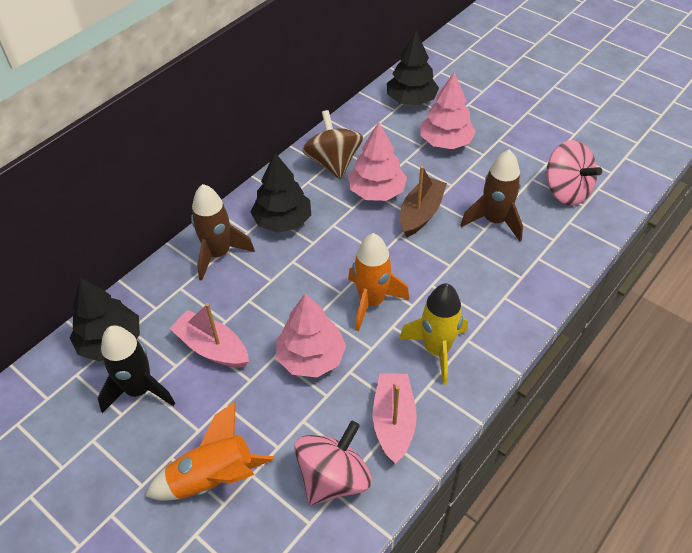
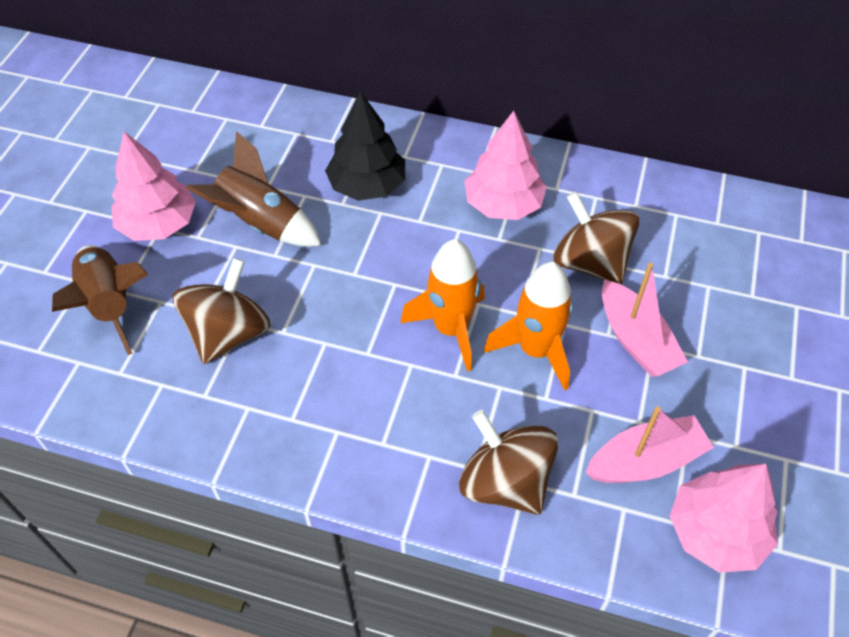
black rocket: [98,325,175,413] = 1 -> none = 0
black tree: [70,278,140,362] [251,152,311,233] [387,31,439,105] = 3 -> [325,91,405,201] = 1
brown boat: [400,166,447,237] = 1 -> none = 0
brown spinning top: [302,110,363,180] = 1 -> [173,258,271,364] [459,410,559,515] [553,192,640,285] = 3
pink spinning top: [294,421,372,505] [545,140,602,206] = 2 -> none = 0
yellow rocket: [399,283,468,385] = 1 -> none = 0

